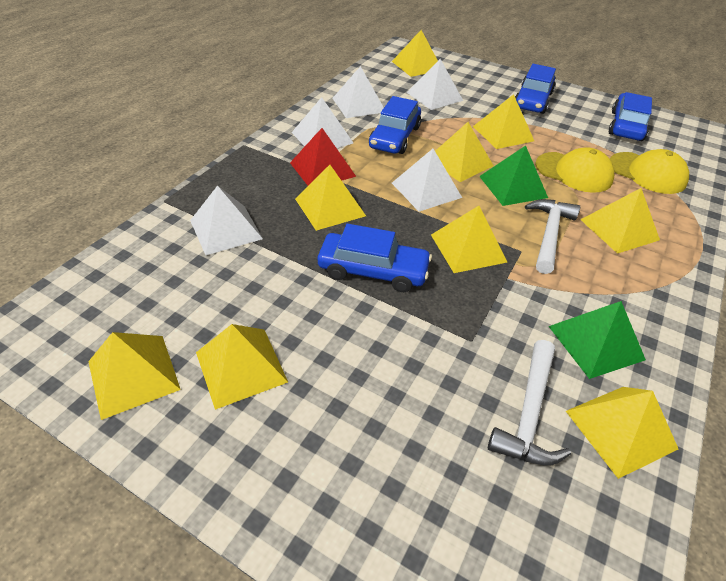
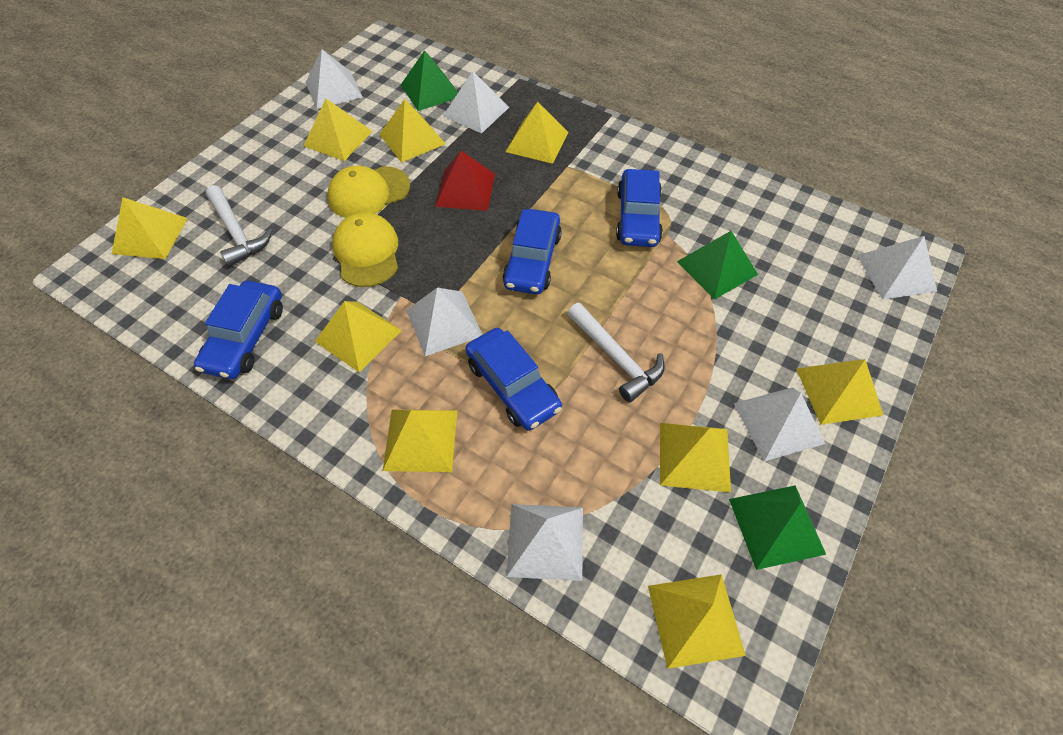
green pyramid: [479,146,548,206] [548,301,646,379] = 2 -> [401,50,458,111] [677,231,758,299] [729,485,826,570] = 3
white pyramid: [190,185,263,255] [291,97,353,148] [332,66,384,118] [392,149,462,212] [406,59,463,110] = 5 -> [305,49,362,109] [406,288,483,356] [443,71,509,134] [506,504,583,581] [734,387,825,462] [857,236,937,300] = 6

